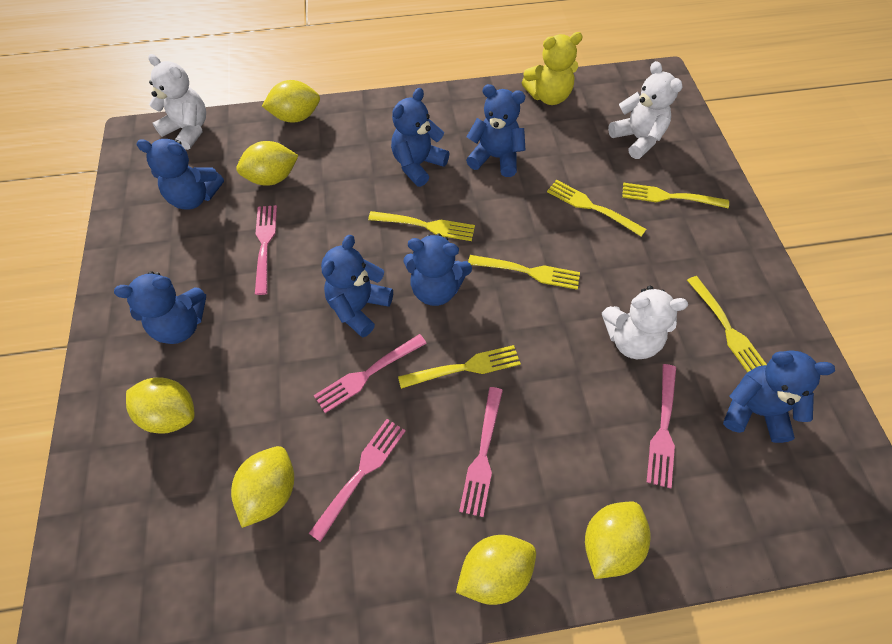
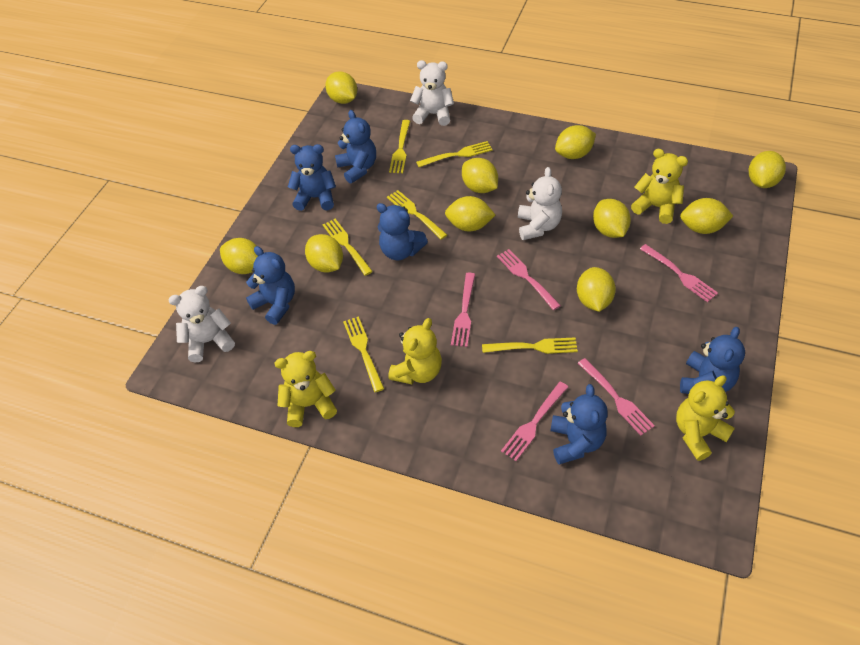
blue teddy bear: [114,271,206,344] [136,139,224,210] [321,235,393,338] [391,88,449,187] [404,233,472,306] [466,84,526,177] [723,351,835,443] = 7 -> [246,246,295,325] [288,144,336,211] [335,110,376,184] [376,203,428,260] [550,384,608,464] [680,327,745,394] = 6
yellow lemon: [126,377,195,434] [231,446,294,528] [236,141,299,186] [262,80,320,123] [456,535,536,605] [585,502,651,579] = 6 -> [220,238,258,274] [305,234,343,272] [325,72,357,104] [445,196,495,231] [462,158,498,193] [555,125,596,159] [577,267,616,312] [593,199,631,238] [680,198,733,234] [749,151,786,188] = 10
yellow teddy bear: [521,32,583,105] = 1 -> [274,351,337,427] [388,318,442,384] [631,149,688,224] [676,375,735,461] = 4

